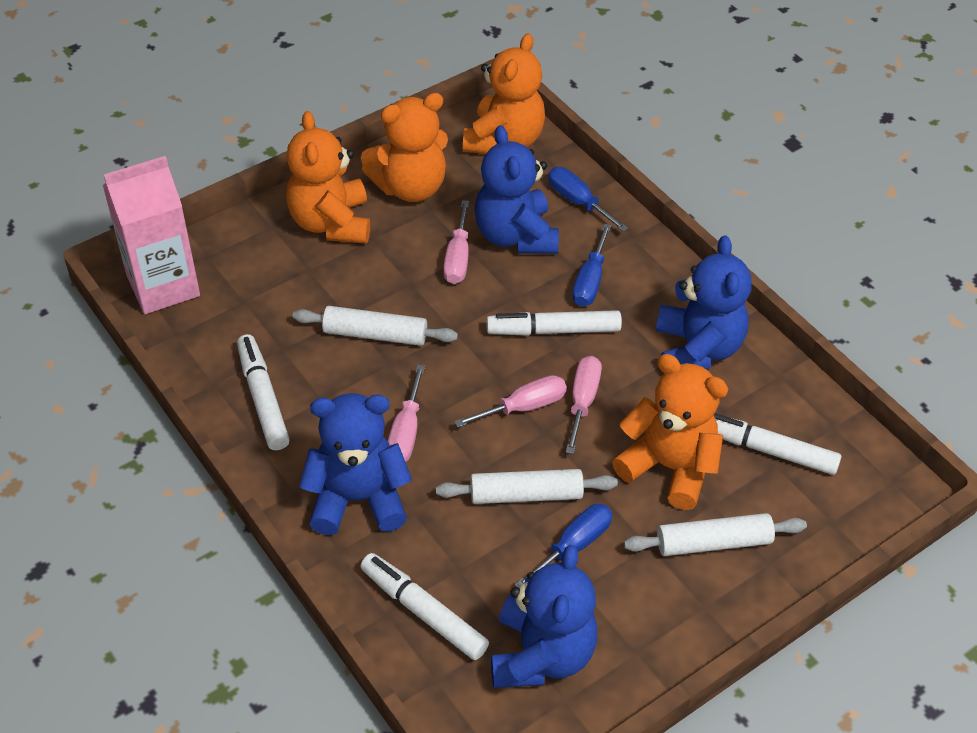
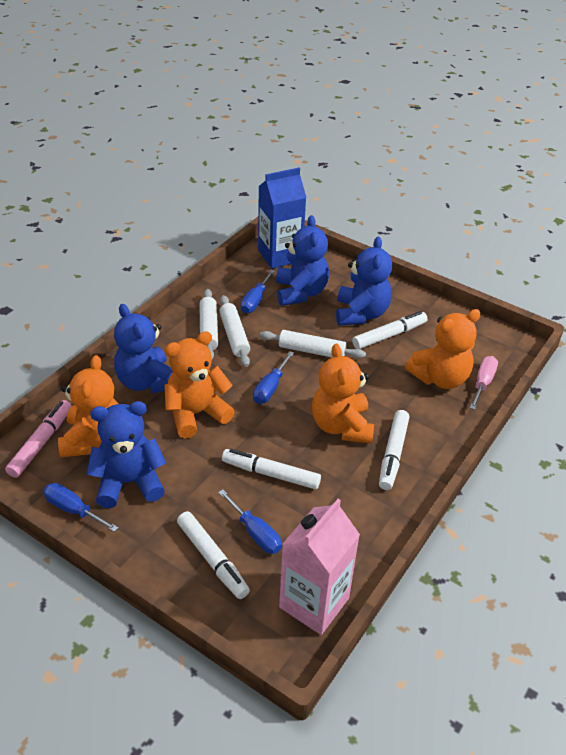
blue carton: none = 0 -> [258,168,306,269] = 1
blue screwdriver: [515,504,612,588] [548,167,629,232] [572,224,611,307] = 3 -> [43,483,118,532] [218,489,282,554] [241,270,275,313] [253,351,294,404] = 4
pink marker: none = 0 -> [5,400,71,478] = 1
pink screwdriver: [388,365,425,462] [443,200,469,284] [454,375,567,428] [566,356,602,454] = 4 -> [470,356,498,410] = 1

